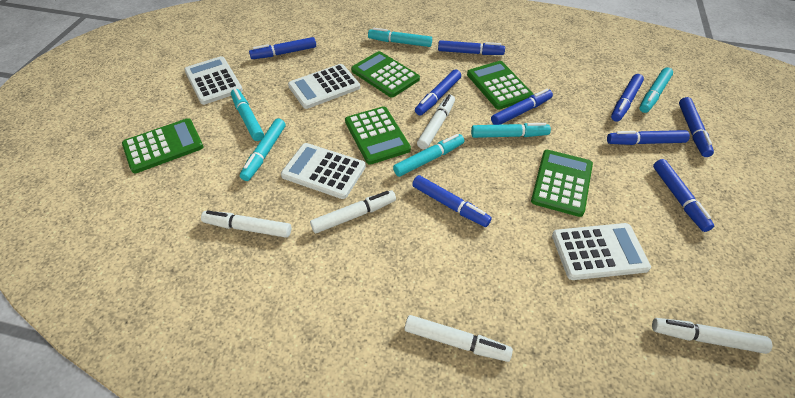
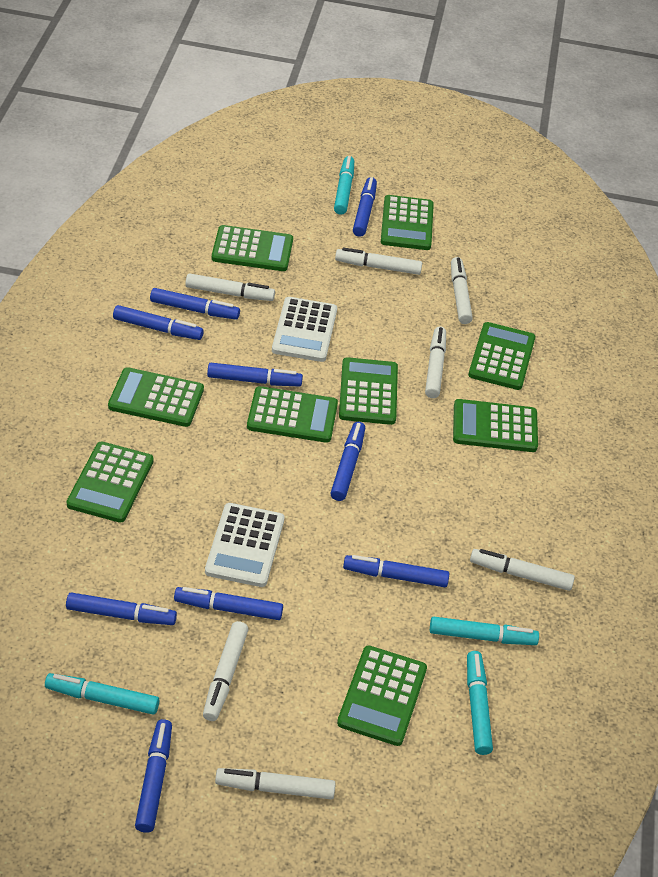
green calculator: [122,118,204,173] [345,106,411,165] [351,51,420,98] [467,61,534,110] [531,150,593,217] = 5 -> [67,441,153,523] [108,367,204,427] [212,225,293,271] [247,386,338,443] [337,645,427,746] [339,357,398,425] [381,195,434,250] [453,399,538,452] [468,322,536,390] = 9
turquoise marker: [231,89,264,141] [240,118,285,181] [368,28,432,47] [393,134,464,177] [471,123,551,138] [639,67,673,113] = 6 -> [45,673,160,714] [334,156,354,215] [430,617,539,645] [467,651,493,755] = 4
white calculator: [184,56,243,105] [281,143,366,199] [288,64,360,109] [552,223,651,280] = 4 -> [205,503,285,587] [272,297,337,362] = 2
white marker: [201,210,291,238] [310,190,396,233] [405,315,513,362] [417,95,455,149] [652,318,772,354] = 5 -> [185,273,275,301] [203,621,249,721] [215,768,336,799] [335,247,422,275] [425,327,446,398] [451,257,473,324] [470,549,575,591] = 7

